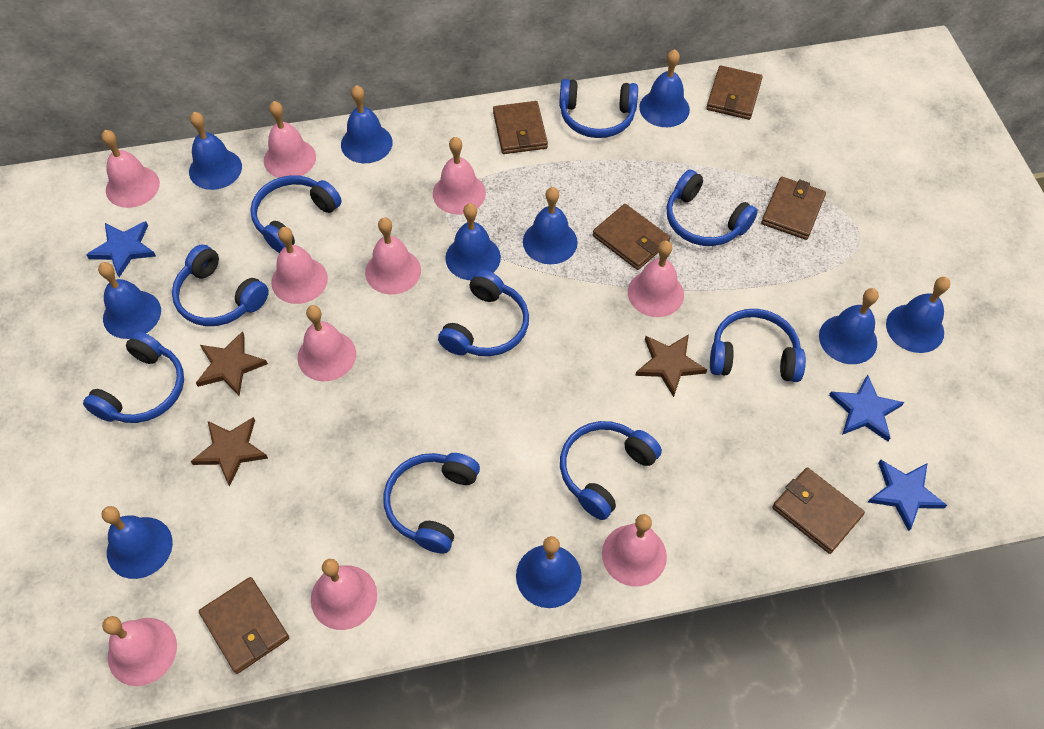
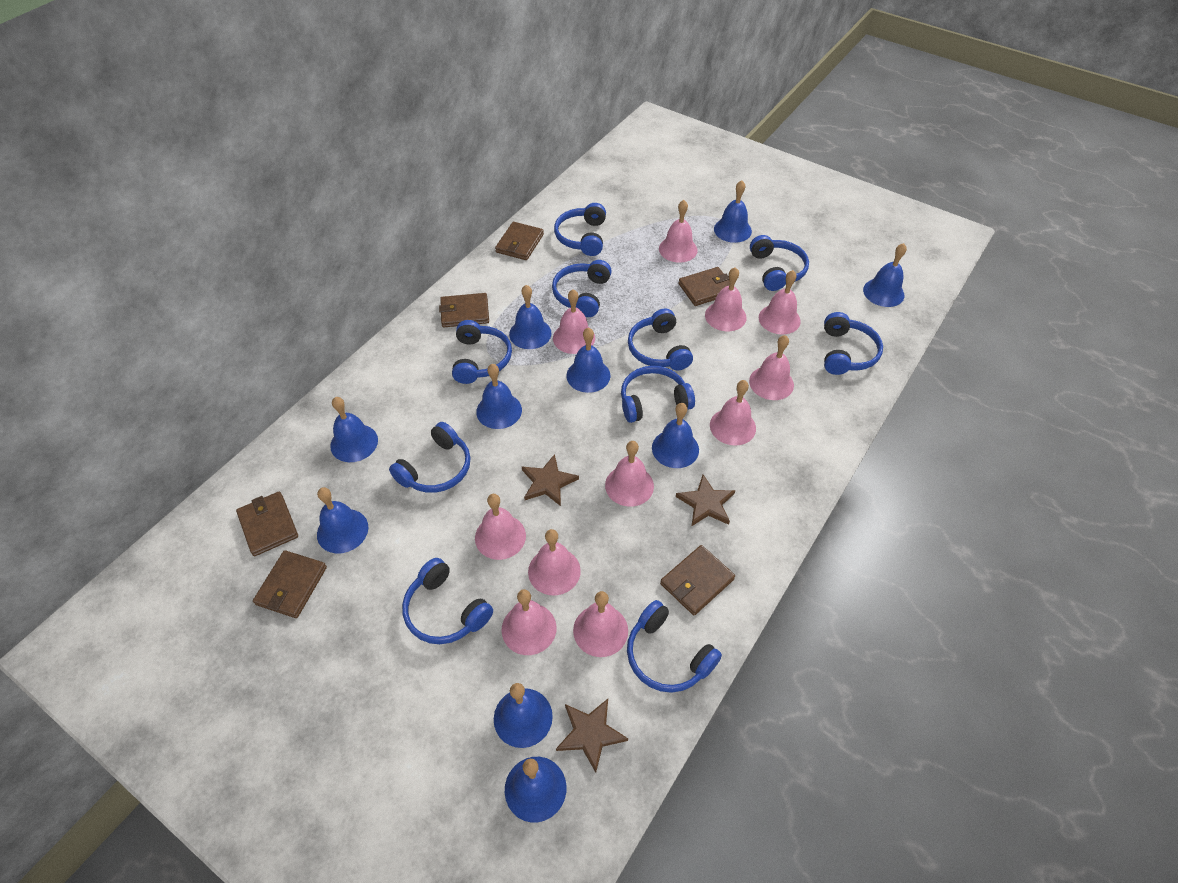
blue headphones: [83,331,184,423] [172,244,269,326] [250,175,342,253] [383,453,480,553] [438,270,529,356] [559,79,638,138] [560,421,662,520] [667,170,758,246] [710,309,806,382] = 9 -> [389,422,471,493] [402,558,493,644] [452,320,512,384] [552,260,612,317] [554,203,606,256] [621,366,695,423] [627,600,722,693] [628,308,693,371] [750,235,809,291] [824,312,883,375] = 10
blue star: [86,221,156,277] [829,374,904,441] [868,460,947,531] = 3 -> none = 0
pink bell: [102,130,160,208] [102,616,177,686] [264,101,316,178] [271,227,328,304] [298,305,356,381] [311,559,377,630] [365,217,421,295] [433,137,486,215] [602,514,667,587] [628,240,684,317] = 10 -> [475,494,526,560] [501,589,557,655] [528,529,581,595] [553,290,595,354] [573,591,628,657] [605,441,654,507] [659,200,697,263] [705,267,747,331] [710,380,756,446] [749,335,794,400] [759,270,801,334] = 11

